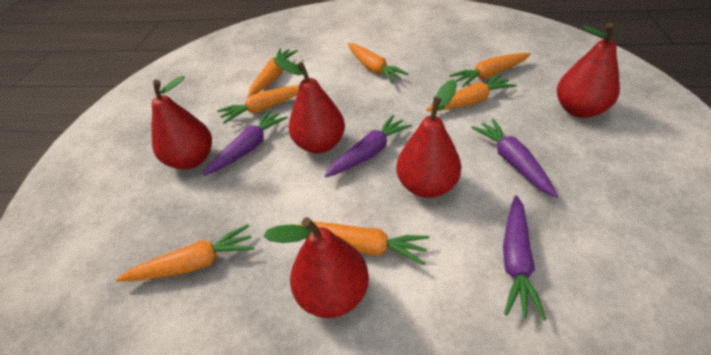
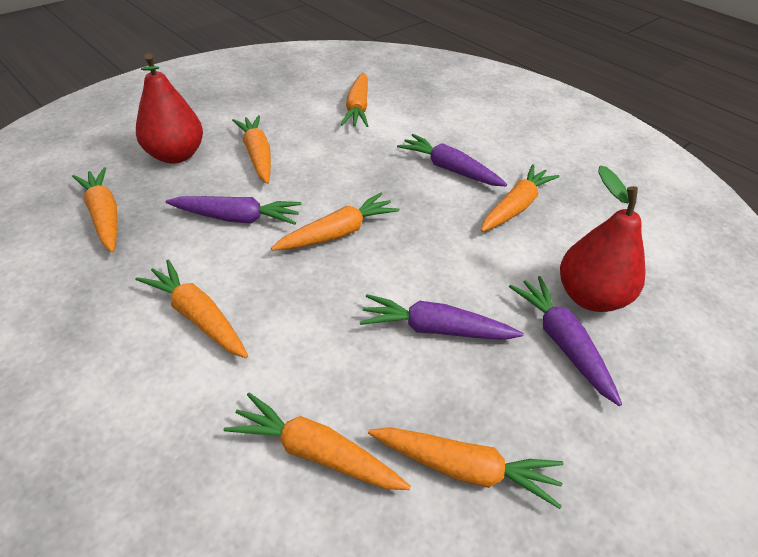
orange carrot: [116,224,254,282] [217,85,300,124] [248,48,298,97] [299,222,429,265] [348,43,409,83] [426,74,517,111] [449,53,531,87] = 7 -> [72,167,117,253] [136,260,248,358] [224,393,411,490] [232,115,271,184] [271,193,400,251] [340,73,368,127] [368,427,563,509] [481,164,559,232] = 8
red pear: [151,76,212,170] [263,217,369,318] [274,57,345,153] [396,80,461,198] [557,23,620,118] = 5 -> [136,53,203,164] [560,165,646,312] = 2

